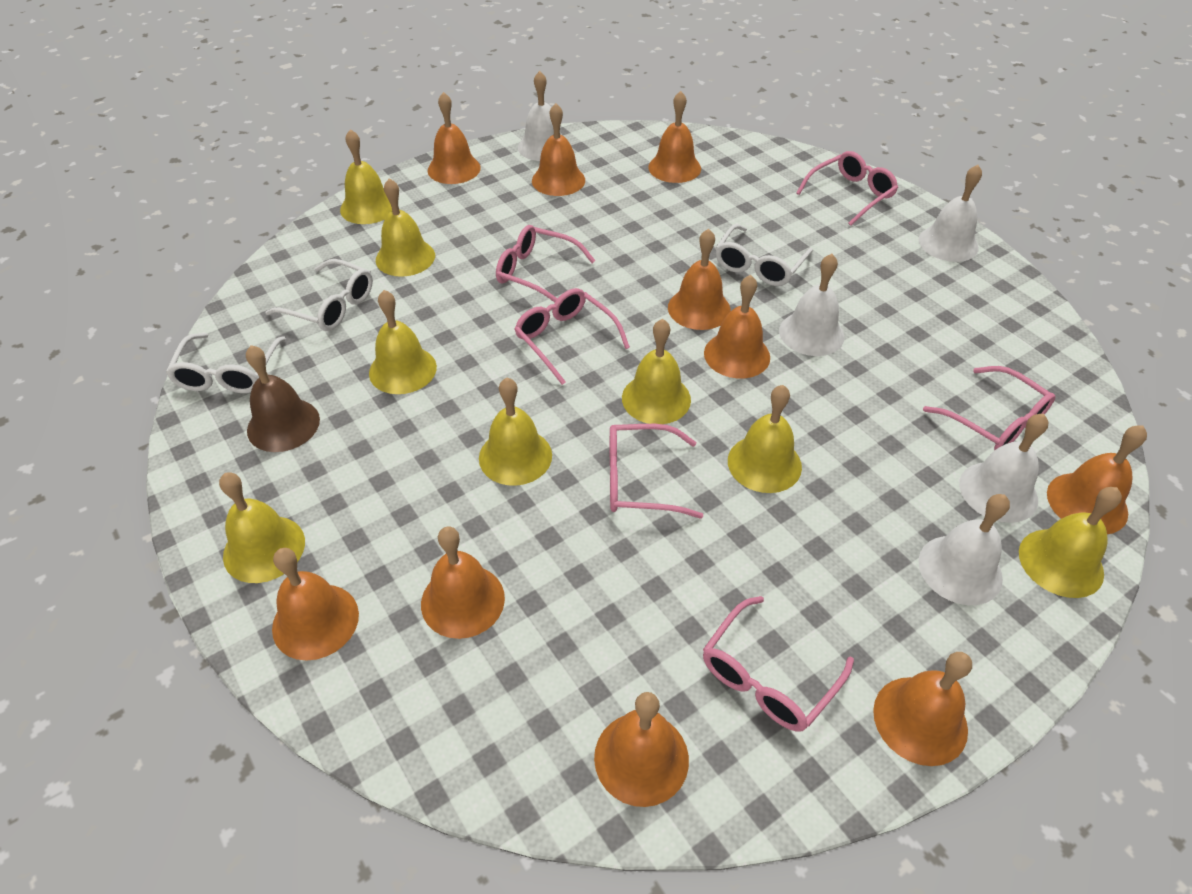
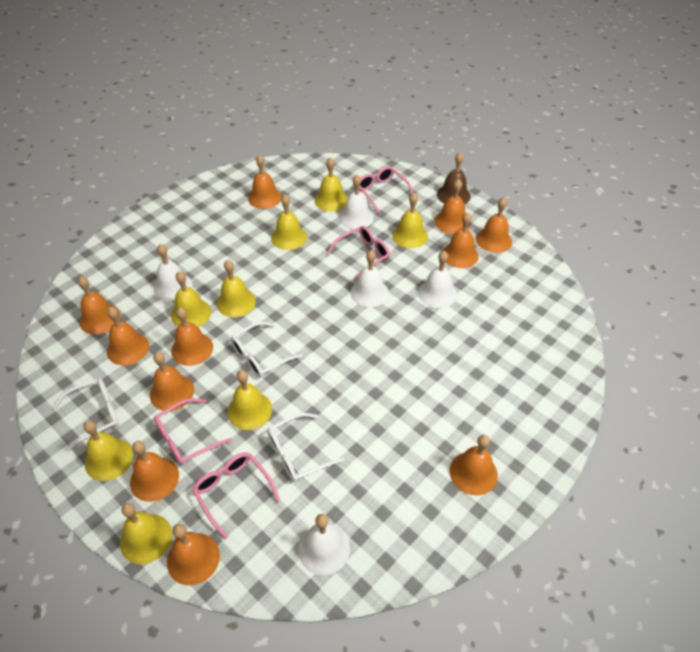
orange bell: [272,548,359,661] [421,527,505,639] [428,92,481,184] [532,103,585,196] [594,692,689,807] [648,91,701,183] [668,229,731,330] [704,275,770,378] [873,652,972,766] [1047,425,1147,534] = 10 -> [78,276,120,334] [107,307,149,365] [130,441,179,502] [150,352,194,411] [167,524,220,585] [171,307,213,366] [248,155,282,209] [434,179,469,234] [443,212,479,268] [450,435,498,496] [476,197,512,253] = 11
pink glasses: [496,225,596,302] [515,288,630,385] [610,424,703,519] [703,596,854,732] [796,151,898,226] [923,366,1055,450] = 6 -> [154,398,232,466] [192,452,280,539] [327,226,390,281] [359,166,413,213] = 4

